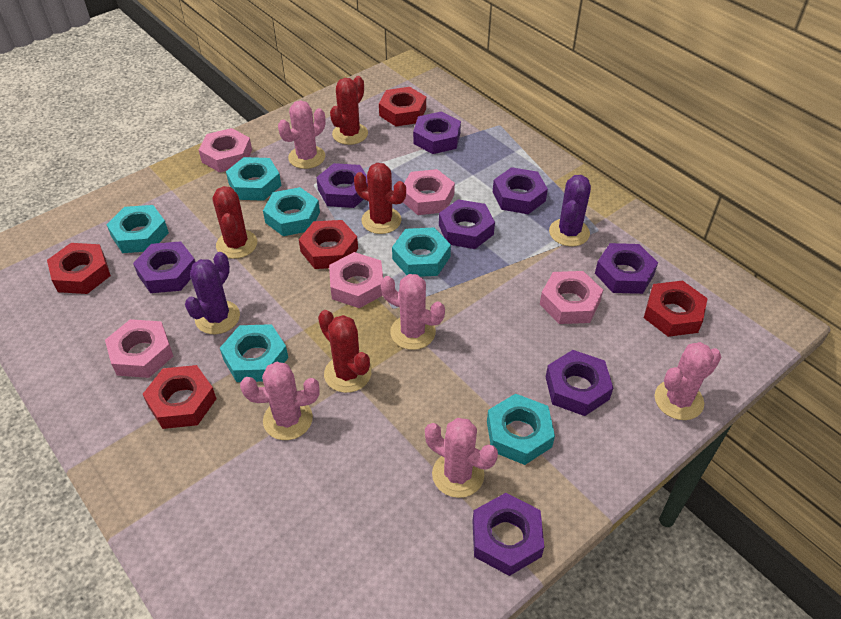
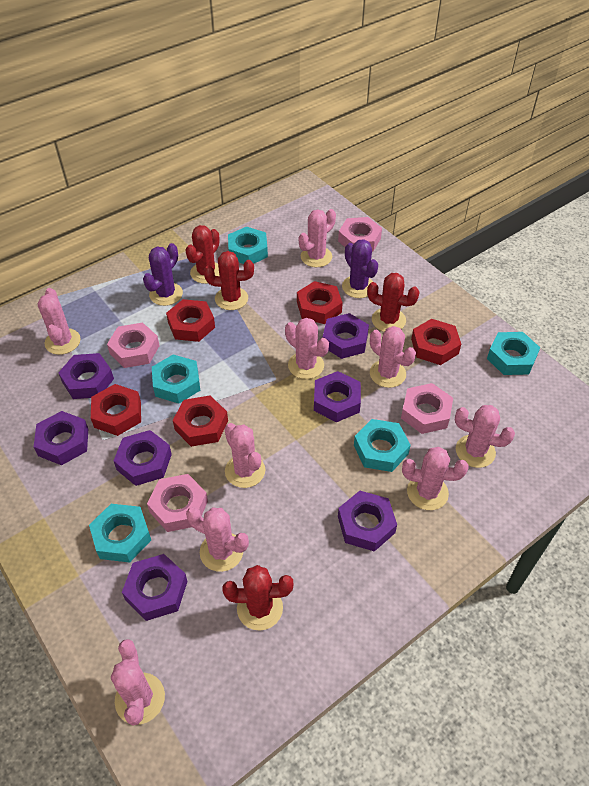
pink cactus: [240,362,320,440] [278,100,326,169] [381,274,445,350] [425,418,498,498] [655,342,721,420] = 5 -> [38,288,81,355] [111,639,165,726] [186,507,249,572] [224,423,265,488] [285,318,329,379] [299,209,336,267] [370,326,416,388] [402,447,469,510] [455,405,515,468] = 9
pink nut: [105,319,173,378] [199,128,252,172] [329,252,383,308] [403,169,455,215] [540,271,603,324] = 5 -> [107,323,160,368] [147,474,208,532] [338,217,382,252] [401,383,453,434] = 4
purple nut: [133,241,195,293] [316,163,368,208] [413,111,461,154] [439,199,495,249] [472,493,544,576] [493,167,548,214] [546,350,613,416] [595,243,658,294] = 8 -> [34,411,88,465] [58,353,114,399] [114,430,172,486] [122,554,188,621] [314,371,361,422] [323,313,369,359] [338,491,397,552] = 7
turquoise nut: [106,205,169,253] [220,324,288,382] [226,157,281,201] [263,187,320,236] [392,228,451,277] [487,393,555,465] = 6 -> [89,504,151,562] [152,354,200,404] [228,227,268,264] [354,419,411,472] [487,332,540,375] = 5

